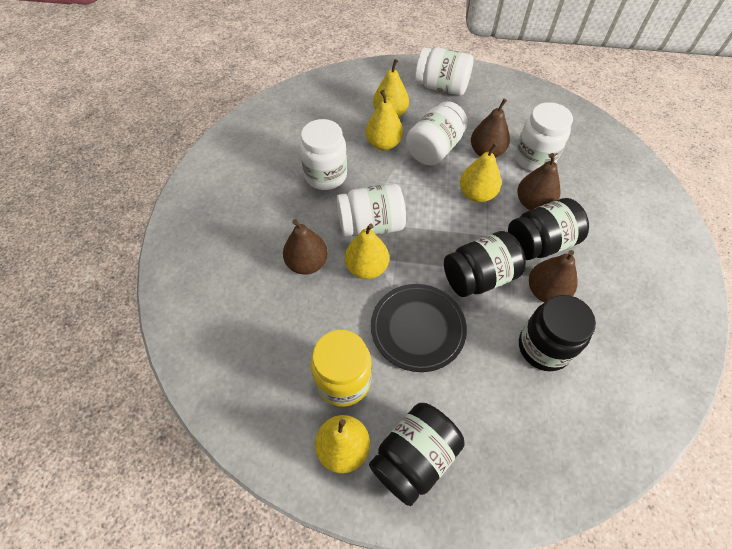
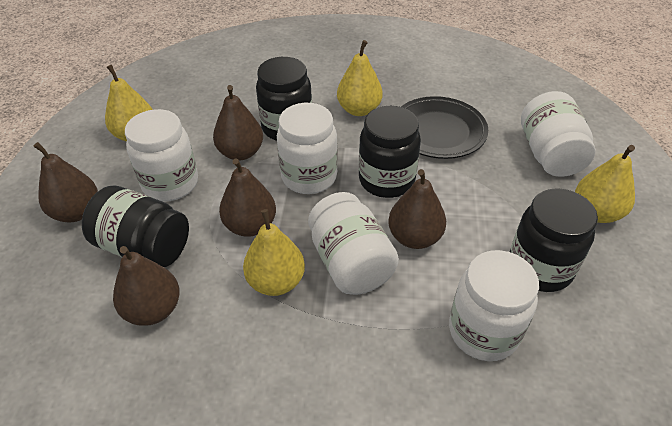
brown pear: [283,219,328,274] [471,99,510,158] [517,153,560,210] [529,250,578,302] = 4 -> [33,142,98,222] [113,246,180,326] [213,85,263,160] [219,158,276,237] [388,169,446,249] = 5
yellow jar: [311,330,372,407] = 1 -> none = 0
yellow pear: [315,415,370,473] [345,224,389,279] [366,90,403,150] [373,59,409,117] [460,143,501,202] = 5 -> [105,65,153,142] [243,209,305,296] [337,40,383,116] [575,145,635,223] = 4

